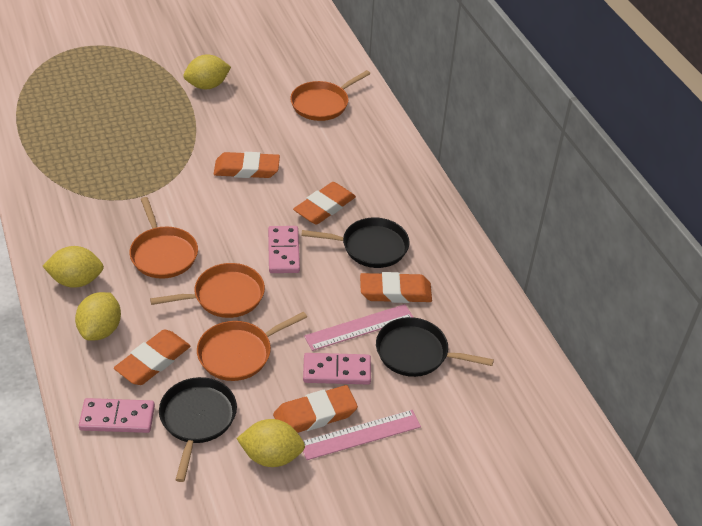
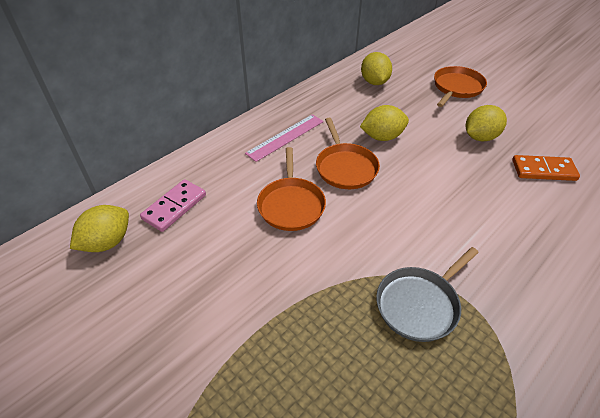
black pan: [159,377,237,482] [301,218,410,268] [376,317,494,377] = 3 -> none = 0
grey pan: none = 0 -> [376,247,479,342] = 1
orange domino: none = 0 -> [512,155,580,181] = 1
orange eraser: [114,330,191,385] [214,152,280,178] [273,385,358,433] [293,182,356,225] [360,272,432,303] = 5 -> none = 0
orange pan: [129,197,198,279] [150,263,265,318] [197,312,307,381] [290,70,370,121] = 4 -> [257,147,326,231] [316,118,380,189] [434,66,487,107] = 3
pink domino: [79,398,155,433] [268,226,300,273] [303,353,371,384] = 3 -> [140,179,206,232] = 1
pink ruler: [303,410,421,460] [304,304,414,351] = 2 -> [245,114,324,162] = 1

